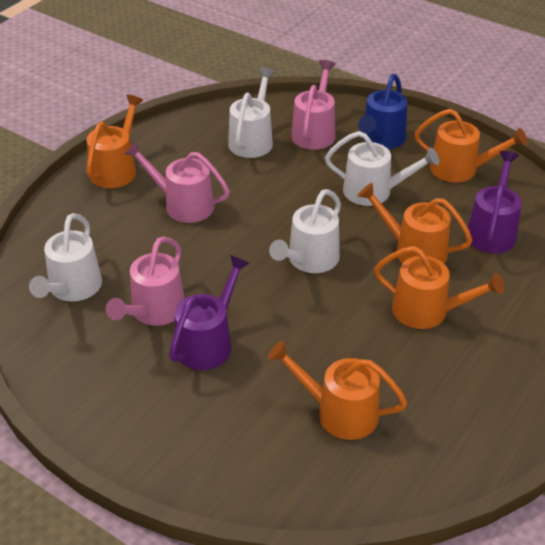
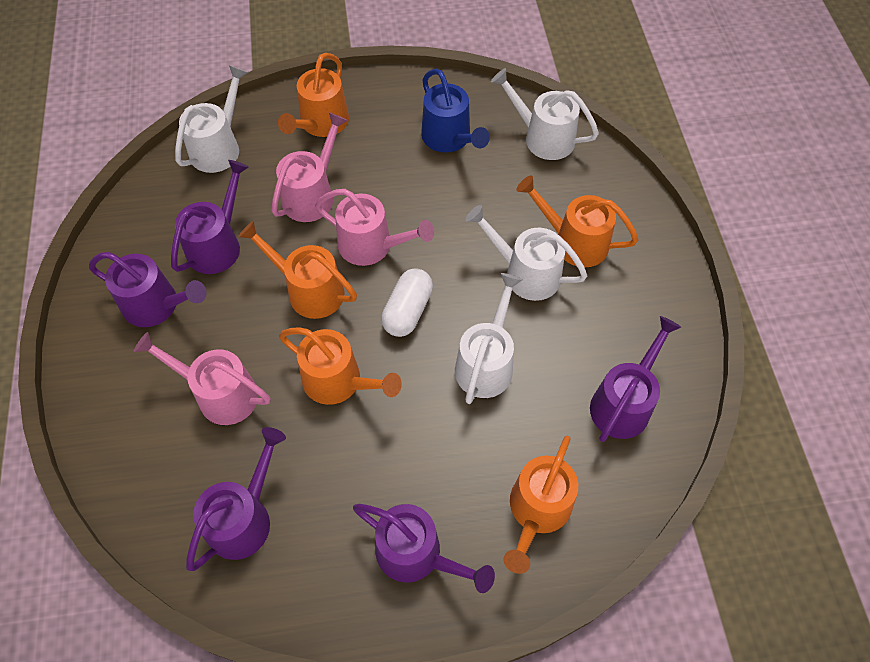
purple watering can: [169,255,250,370] [468,151,522,253] = 2 -> [89,252,207,327] [171,160,249,274] [186,427,286,571] [353,504,495,593] [590,316,681,442] = 5
white capsule: none = 0 -> [381,268,433,337] = 1

